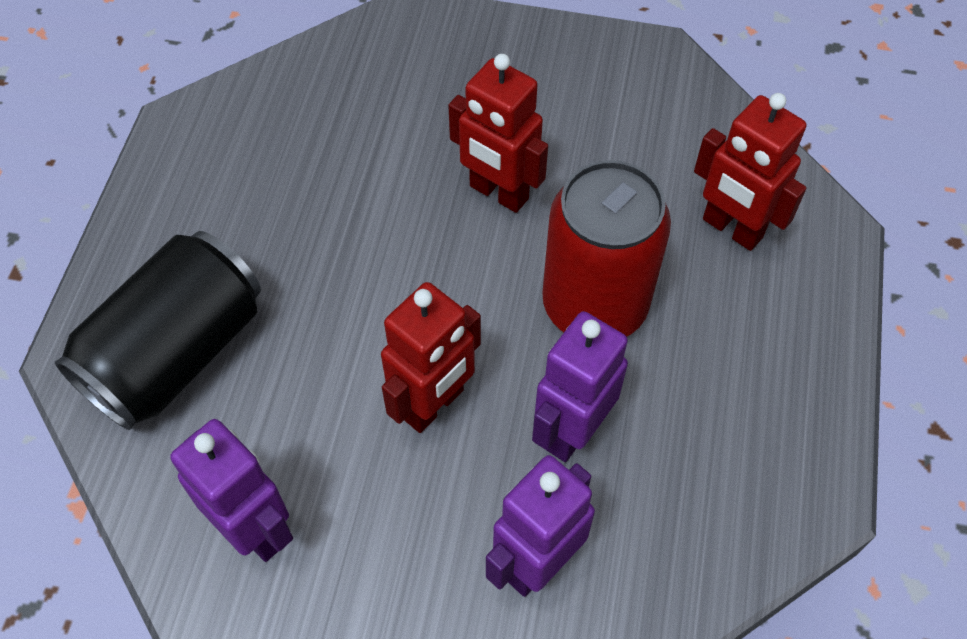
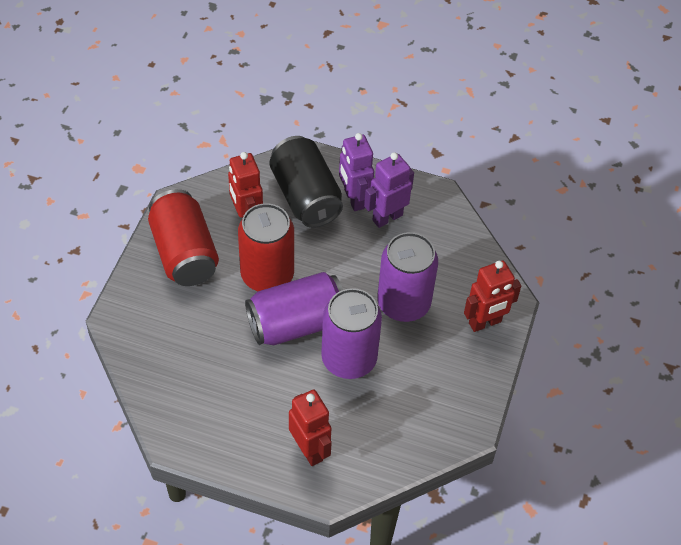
purple can: none = 0 -> [245,272,343,345] [321,288,382,379] [377,232,438,322] = 3
purple robot: [170,419,293,562] [486,455,595,597] [532,311,628,462] = 3 -> [339,133,374,211] [364,152,414,228] = 2
red can: [542,160,671,337] = 1 -> [148,189,219,286] [238,203,294,291] = 2

